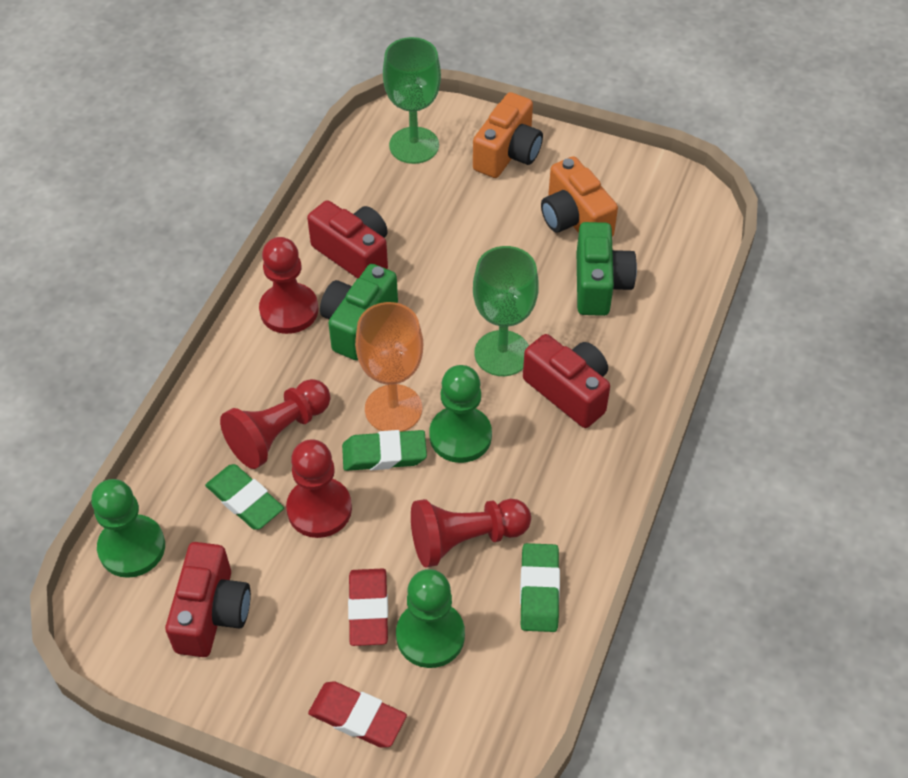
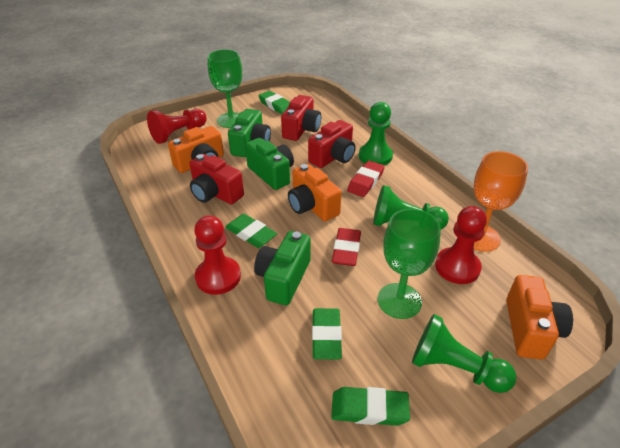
green camera: [320,264,398,360] [577,222,637,316] = 2 -> [228,109,271,157] [245,138,294,190] [254,231,310,305] = 3
green eraser: [205,464,284,530] [342,430,427,471] [520,543,560,632] = 3 -> [225,214,277,248] [258,91,290,114] [312,308,342,359] [331,387,410,426] = 4
orange camera: [473,92,543,178] [541,156,618,237] = 2 -> [168,126,224,173] [288,164,342,221] [506,275,573,360] = 3
red pawn: [220,379,330,469] [259,237,318,334] [286,439,352,538] [411,499,531,568] = 4 -> [147,109,207,144] [194,215,241,295] [435,206,487,284] = 3

